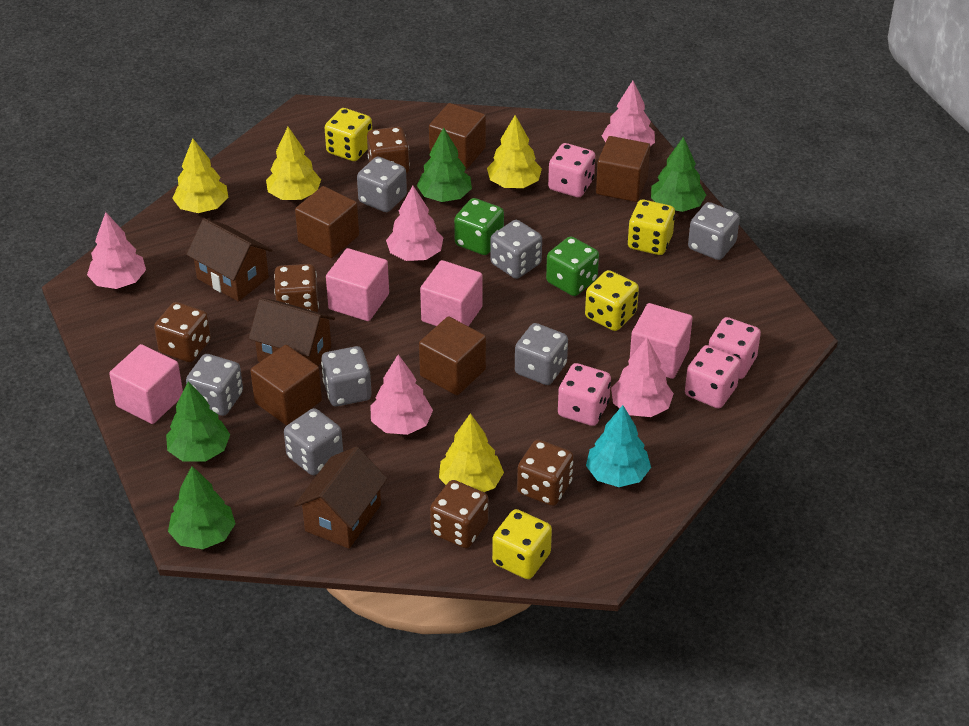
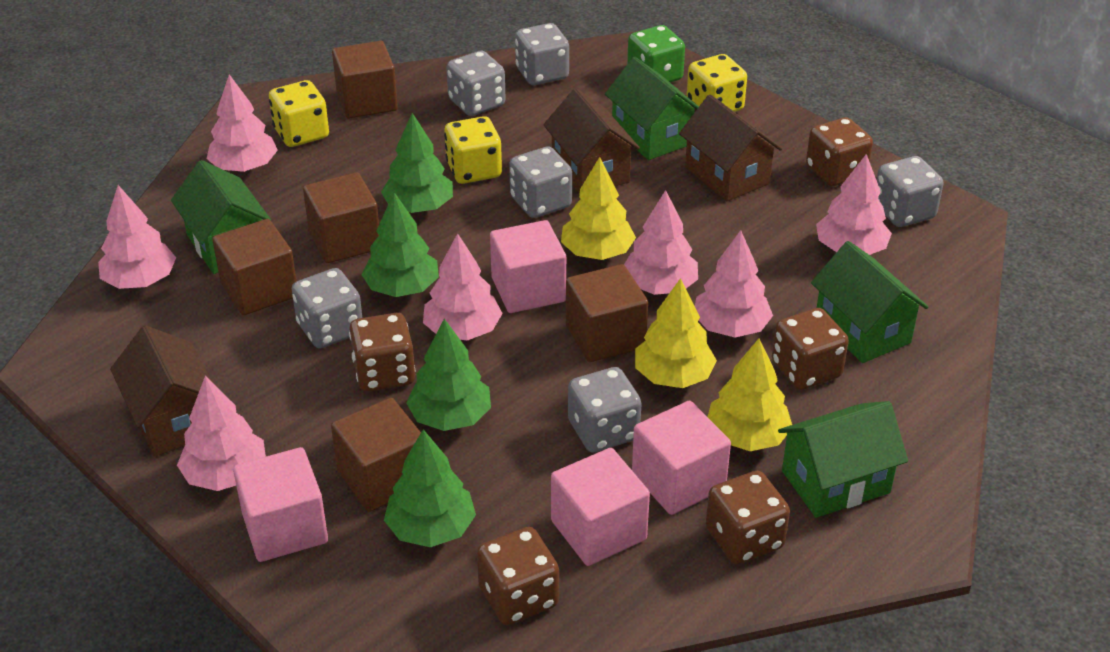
green dice: [454,198,504,255] [546,236,599,296] = 2 -> [627,25,685,82] = 1
green house: none = 0 -> [171,160,271,274] [605,57,699,160] [778,401,908,518] [811,241,928,363] = 4
grey dice: [186,354,243,416] [284,408,343,475] [321,346,372,406] [357,157,407,212] [490,220,542,279] [515,323,568,385] [688,202,740,260] = 7 -> [292,268,362,348] [447,51,506,116] [509,146,572,218] [515,23,569,85] [568,367,642,452] [877,156,944,227] = 6
pink dice: [548,143,595,197] [558,363,611,426] [685,345,741,408] [709,317,761,379] = 4 -> none = 0
pink tree: [87,212,146,289] [370,354,433,435] [386,186,443,261] [602,81,655,146] [611,338,674,417] = 5 -> [98,185,176,289] [177,376,266,491] [207,74,278,172] [423,233,503,340] [624,190,698,295] [695,230,773,338] [816,154,892,255] = 7
turquoise tree: [586,405,651,487] = 1 -> none = 0
yellow dice: [325,108,372,161] [492,509,552,579] [585,270,639,331] [628,200,675,255] = 4 -> [269,80,329,147] [444,116,502,184] [687,54,747,112] = 3
yellow tree: [172,138,228,213] [266,127,321,200] [439,413,504,492] [487,115,542,188] = 4 -> [561,157,636,260] [635,278,717,388] [708,338,792,451] = 3

